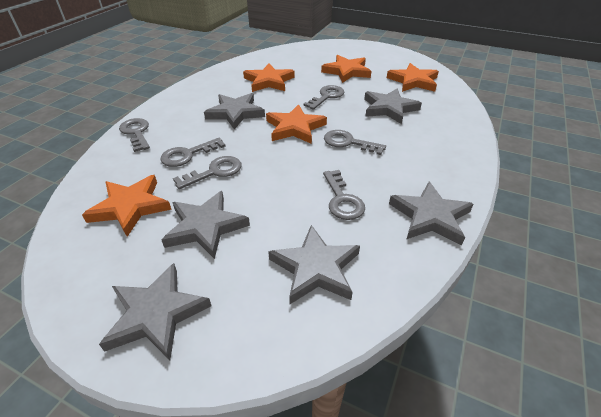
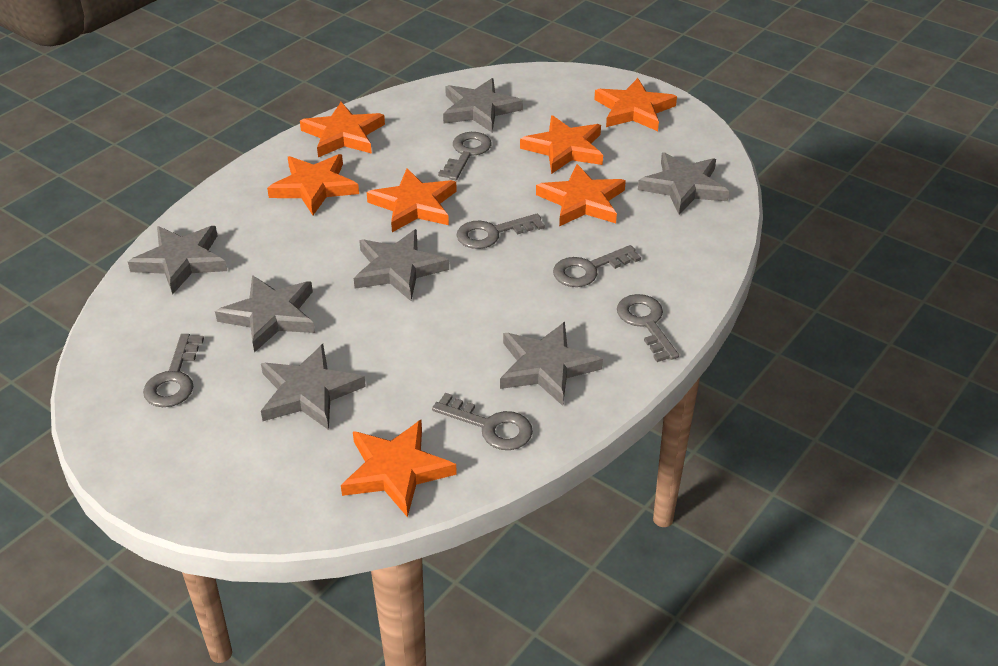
grey star: [99,263,211,360] [162,191,250,259] [204,93,265,130] [268,225,360,304] [364,88,422,124] [389,182,473,246] = 6 -> [128,226,227,295] [215,275,315,353] [261,344,366,430] [354,229,449,301] [443,78,523,132] [500,322,603,406] [638,152,729,215] = 7
orange star: [82,175,172,237] [243,63,295,92] [266,104,327,144] [321,55,372,83] [387,63,439,92] = 5 -> [267,154,359,215] [300,102,385,157] [341,420,457,518] [367,168,457,232] [520,115,603,174] [536,164,626,226] [594,78,677,131] = 7

